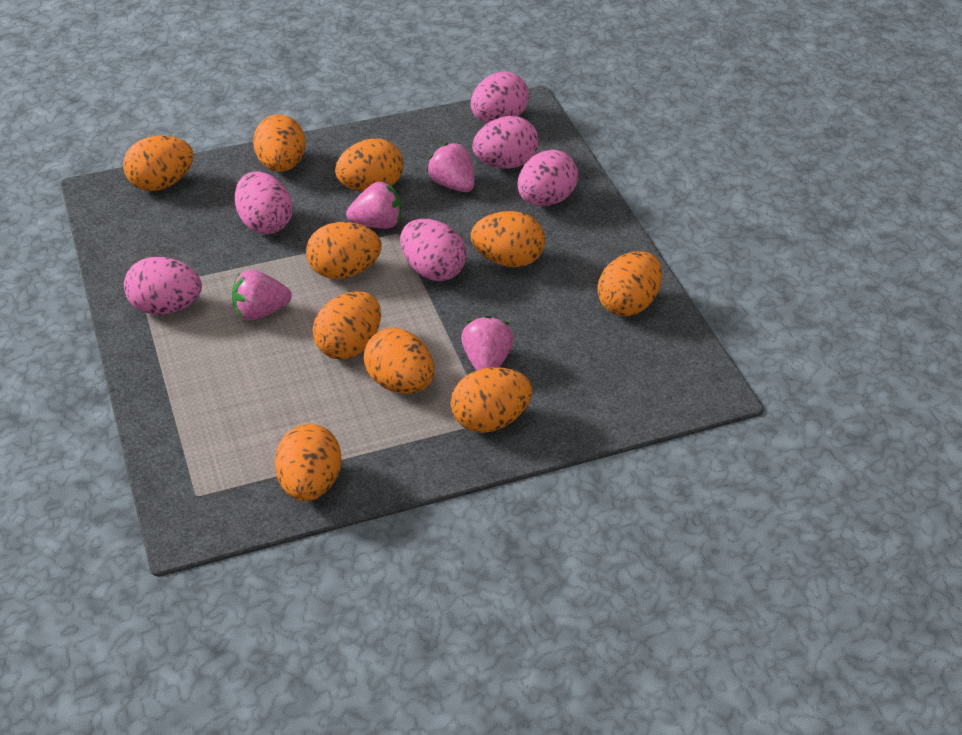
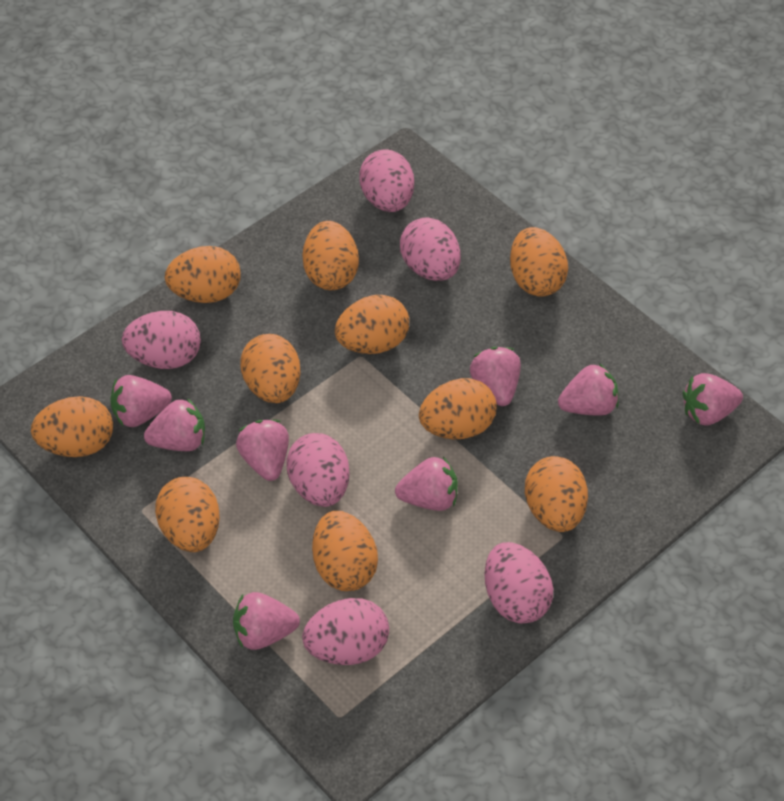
pink strawberry: [232,269,292,321] [346,182,401,229] [427,143,475,192] [461,316,514,371] = 4 -> [110,375,172,427] [144,398,205,451] [233,592,300,650] [236,420,289,481] [395,457,458,511] [470,347,521,406] [558,363,618,416] [682,373,743,426] = 8

